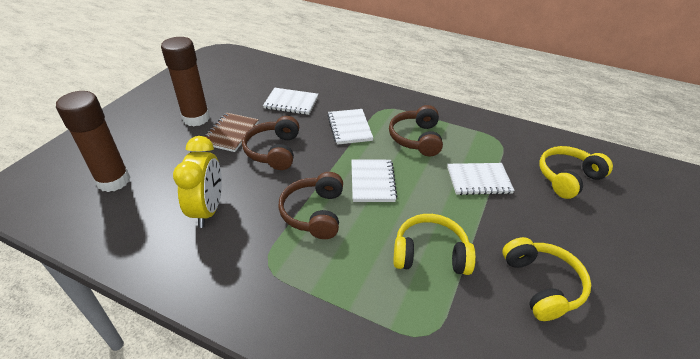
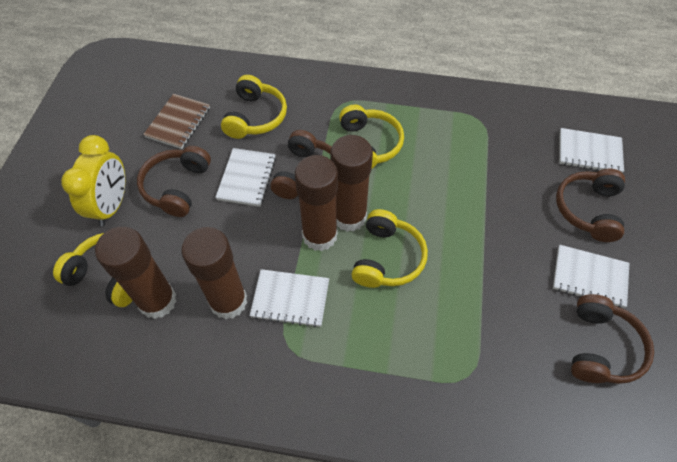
brown glue stick: [56,91,130,192] [161,37,210,126] = 2 -> [95,227,177,319] [181,227,247,319] [295,155,338,251] [331,135,373,232] = 4
brown headphones: [242,116,299,170] [278,172,343,239] [389,105,443,156] = 3 -> [137,146,211,217] [271,130,332,199] [556,169,625,242] [571,294,654,384] = 4
yellow headphones: [394,214,476,275] [502,237,591,321] [539,146,613,199] = 3 -> [53,233,133,307] [221,75,287,139] [339,105,404,169] [351,209,428,288] = 4

